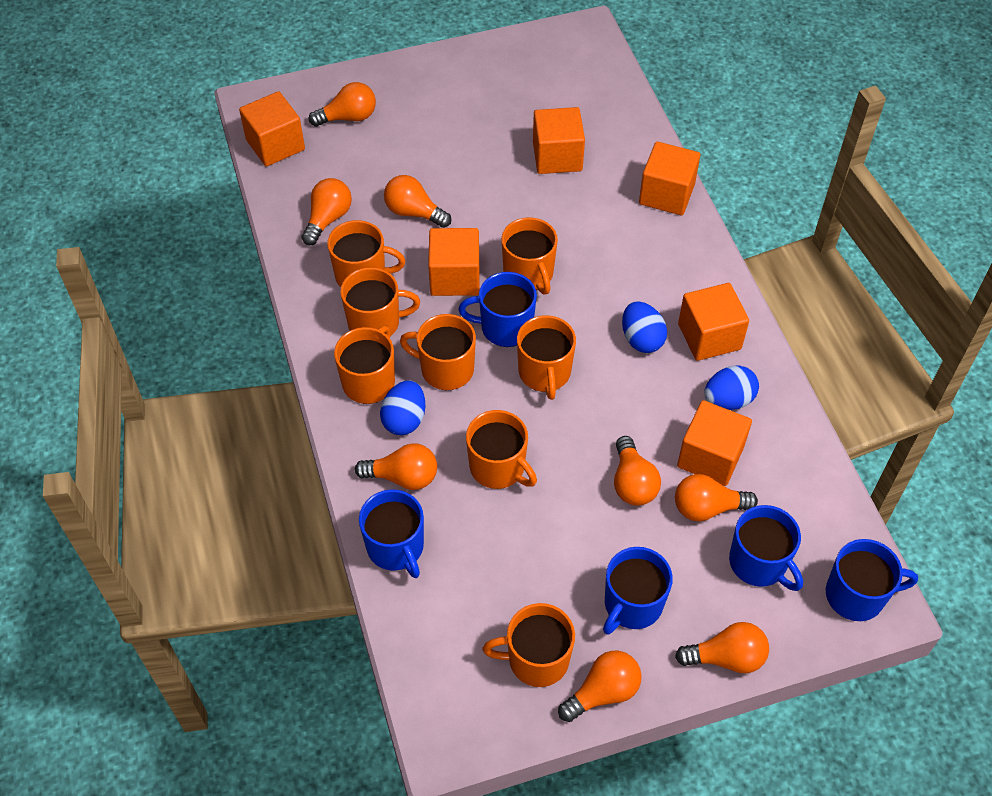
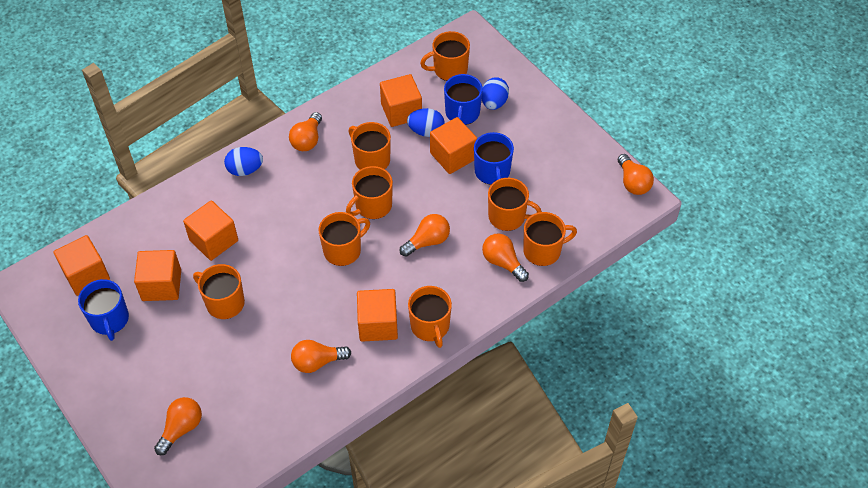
blue mug: [359,489,424,578] [458,272,537,347] [603,547,673,635] [729,505,803,591] [826,539,918,621] = 5 -> [78,279,129,341] [444,74,482,125] [474,132,514,185] = 3
orange light bulb: [301,178,352,245] [309,82,376,127] [355,444,437,490] [384,175,451,228] [558,651,642,722] [614,436,661,506] [675,474,758,521] [675,622,769,673] = 8 -> [154,397,202,455] [289,112,322,151] [291,340,351,373] [400,214,450,257] [482,234,529,282] [617,154,654,195] = 6

